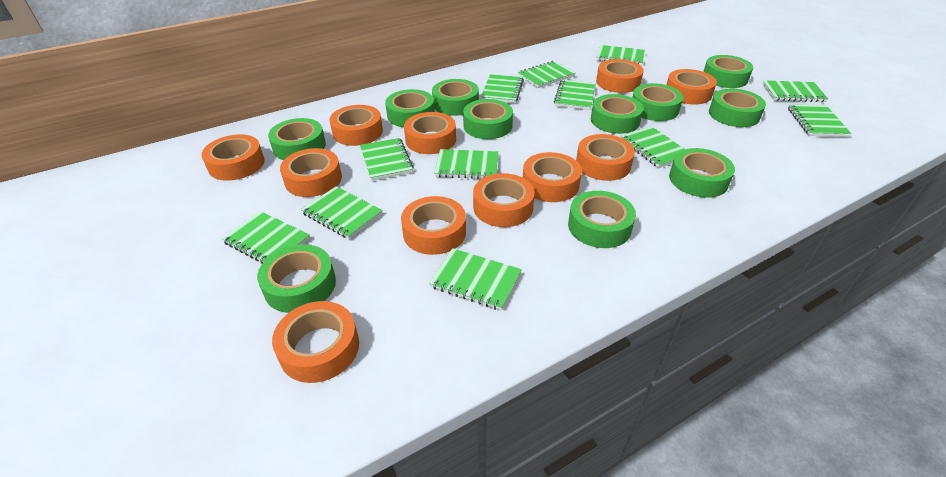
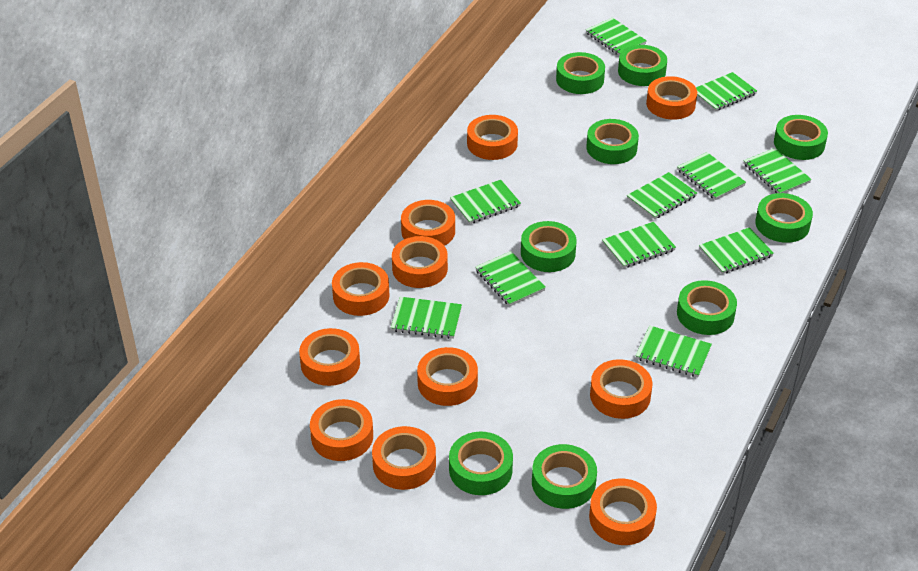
green notebook: [222,211,310,263] [301,186,383,239] [360,138,414,181] [429,248,522,311] [434,149,499,179] [481,74,524,103] [518,61,575,88] [554,80,596,110] [596,45,645,66] [621,126,685,168] [763,80,828,102] [788,105,851,137] = 12 -> [391,297,462,339] [450,180,521,224] [475,251,546,306] [586,17,647,55] [602,222,676,268] [627,172,697,219] [635,326,712,377] [677,152,746,200] [696,72,757,111] [699,227,774,274] [744,148,812,193] = 11
green tape: [257,244,336,313] [268,118,326,160] [385,89,435,127] [432,79,479,116] [463,99,513,139] [568,191,636,248] [591,94,643,134] [632,83,683,121] [669,148,735,198] [703,55,753,88] [709,88,766,127] = 11 -> [449,432,513,495] [521,221,577,272] [532,444,597,509] [556,52,605,94] [587,119,639,164] [618,45,667,86] [677,280,737,335] [755,193,813,243] [774,115,828,160] = 9

